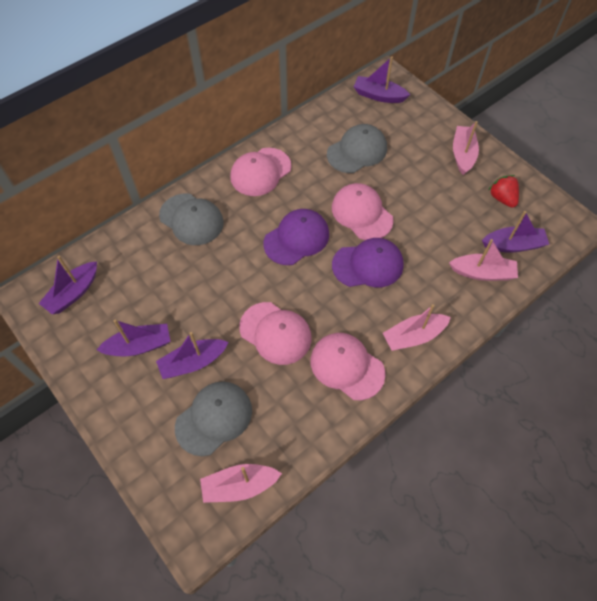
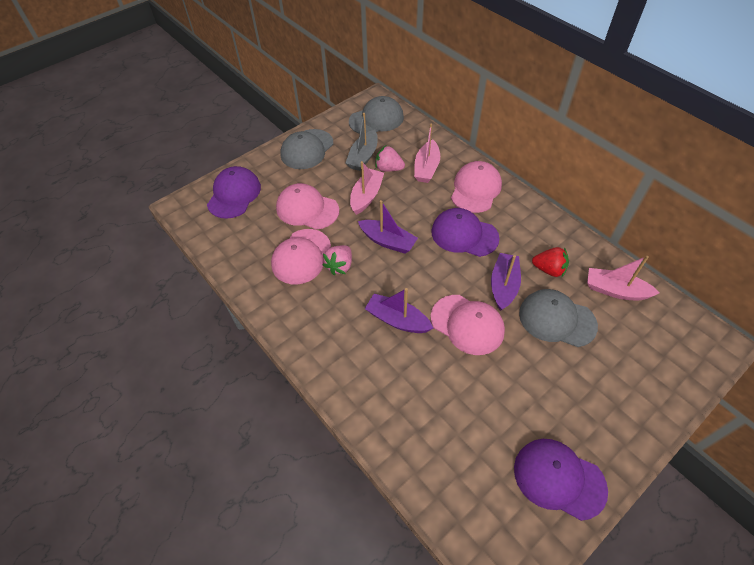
grey boat: none = 0 -> [345,113,378,171] = 1
pink boat: [200,464,282,503] [383,304,451,351] [449,239,518,281] [453,121,479,175] = 4 -> [350,161,384,215] [414,123,440,183] [587,256,660,300] = 3
pink strawberry: none = 0 -> [323,245,352,275] [375,145,405,172] = 2
purple boat: [38,256,97,314] [97,319,171,356] [156,332,228,379] [354,56,410,103] [482,211,549,253] = 5 -> [358,200,418,254] [365,288,433,333] [491,253,521,311] = 3
purple cap: [263,209,329,265] [332,238,404,287] = 2 -> [207,166,261,219] [431,208,500,257] [514,439,608,521] = 3

